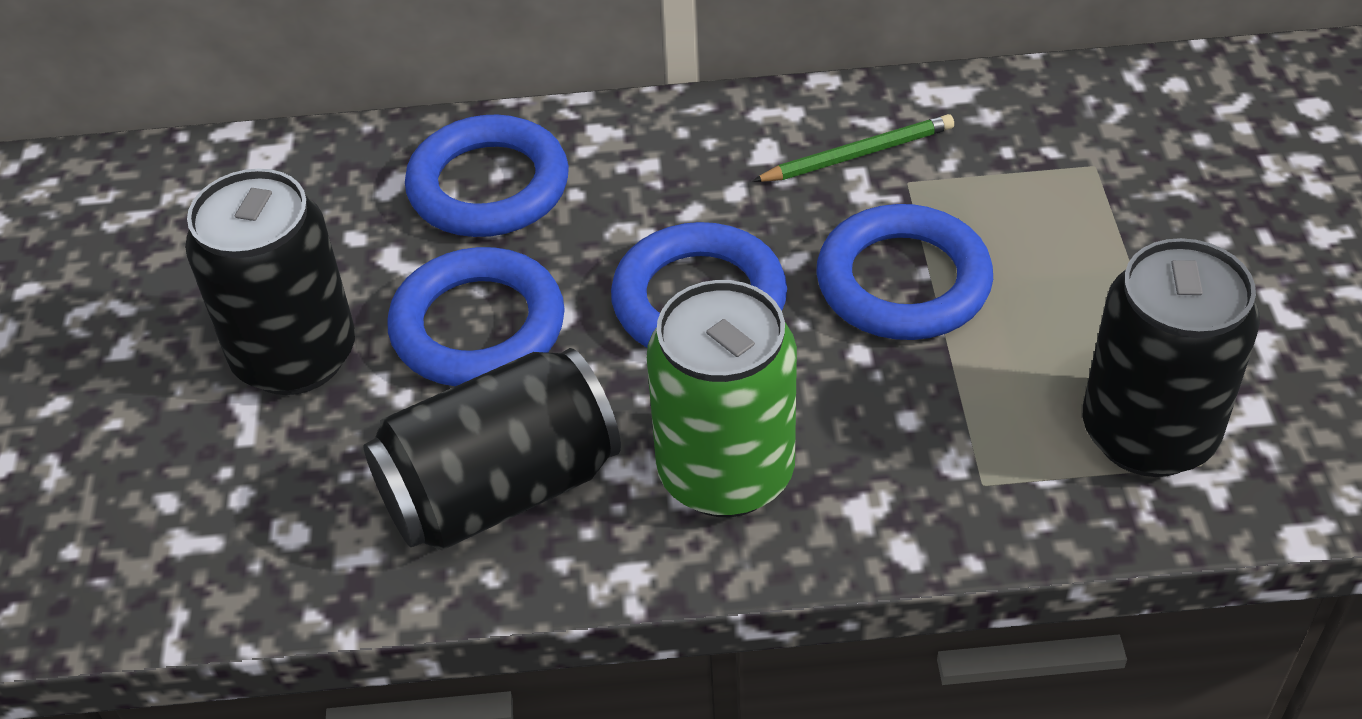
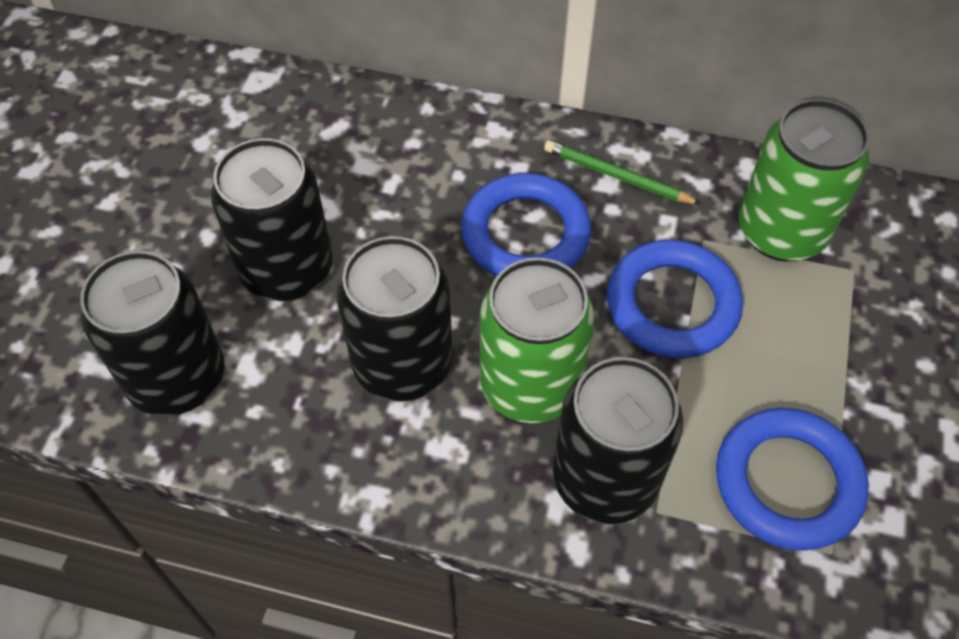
black can: [185,169,355,395] [364,348,621,550] [1083,238,1260,477] = 3 -> [80,251,224,416] [211,138,333,301] [337,236,453,402] [553,357,683,524] = 4
blue ring: [387,247,565,386] [405,115,569,237] [611,222,787,348] [816,204,993,340] = 4 -> [461,173,591,276] [607,240,743,358] [716,408,869,551] = 3
green can: [647,280,797,517] = 1 -> [480,258,594,423] [739,99,870,262] = 2

